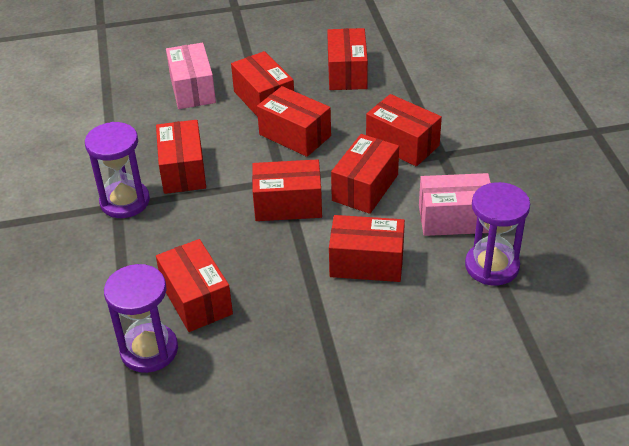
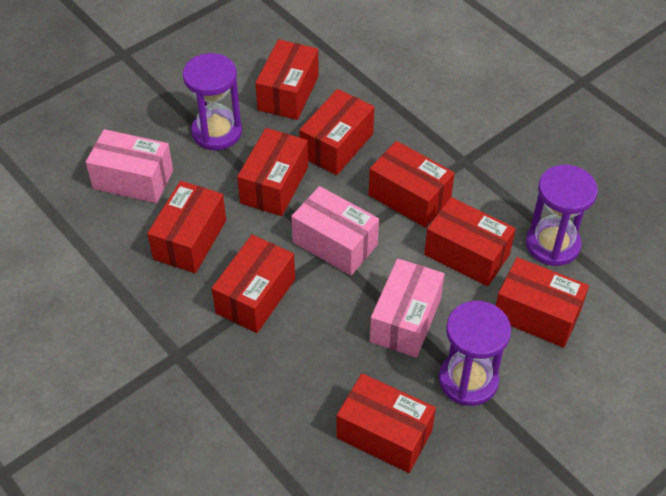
pink box: [166,43,216,109] [419,173,491,236] = 2 -> [86,129,173,203] [291,186,379,276] [370,258,445,358] = 3

